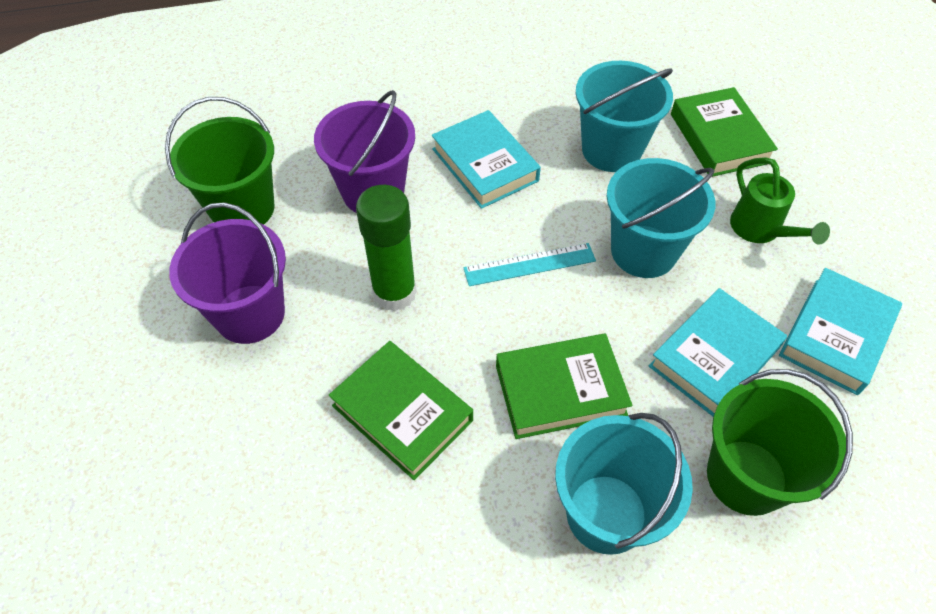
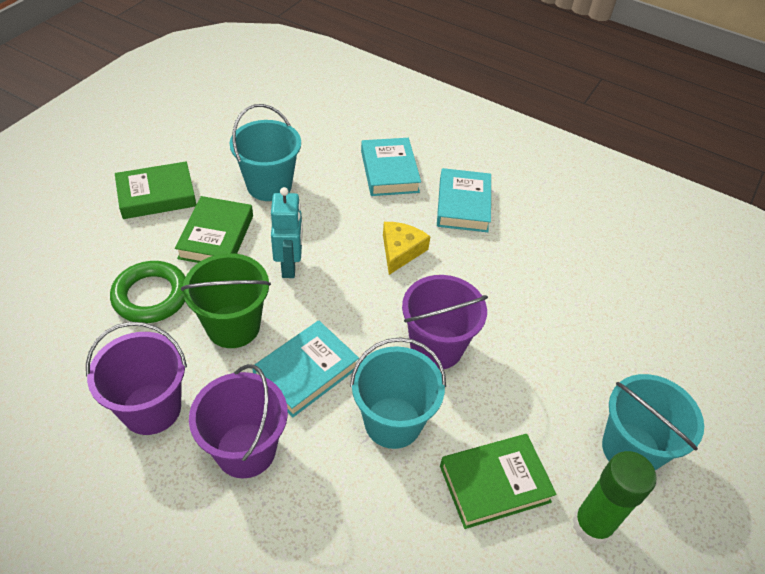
green bucket: [165,97,274,225] [707,369,853,516] = 2 -> [181,253,271,348] = 1
green ring: none = 0 -> [110,261,186,323] = 1
green watering can: [730,157,830,245] = 1 -> none = 0
purple bucket: [169,202,286,344] [314,90,415,213] = 2 -> [86,322,187,435] [189,364,288,478] [402,275,488,370] = 3
turquoise robot: none = 0 -> [271,187,303,278] = 1
turquoise ruler: [464,243,596,286] = 1 -> none = 0
yellow cheese: none = 0 -> [383,222,431,275] = 1

